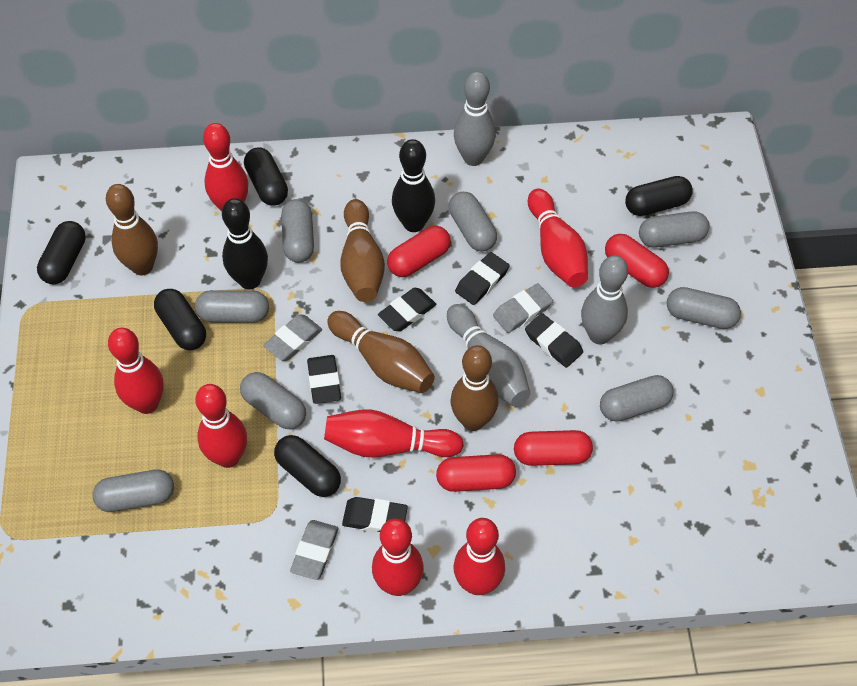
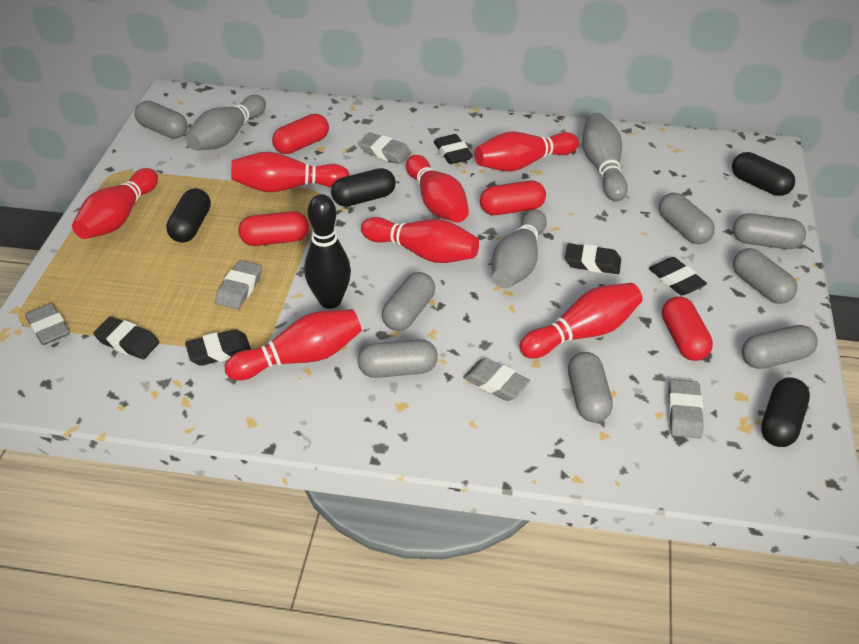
black bowling pin: [222,198,268,289] [392,139,435,232] = 2 -> [304,194,351,309] = 1
black capsule: [37,221,86,284] [154,289,206,350] [244,148,288,206] [274,435,341,497] [625,176,693,216] = 5 -> [166,188,211,243] [331,168,396,207] [732,152,795,196] [761,378,810,447] = 4
brown bowling pin: [106,184,158,275] [327,311,435,393] [340,199,385,302] [450,345,499,431] = 4 -> none = 0
grey eraser: [263,314,322,361] [290,520,338,580] [493,284,553,333] = 3 -> [25,303,70,345] [215,260,262,310] [359,133,411,164] [463,358,530,401] [668,379,704,438] = 5

